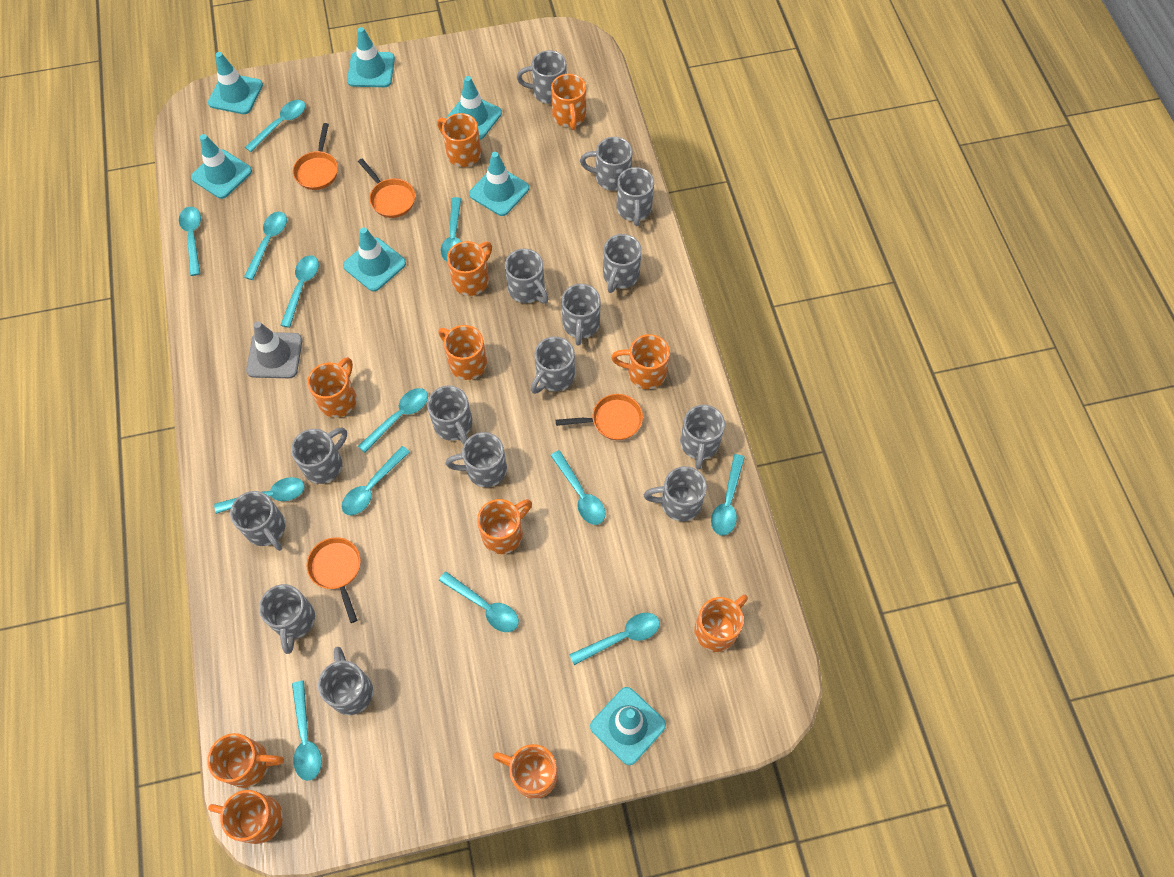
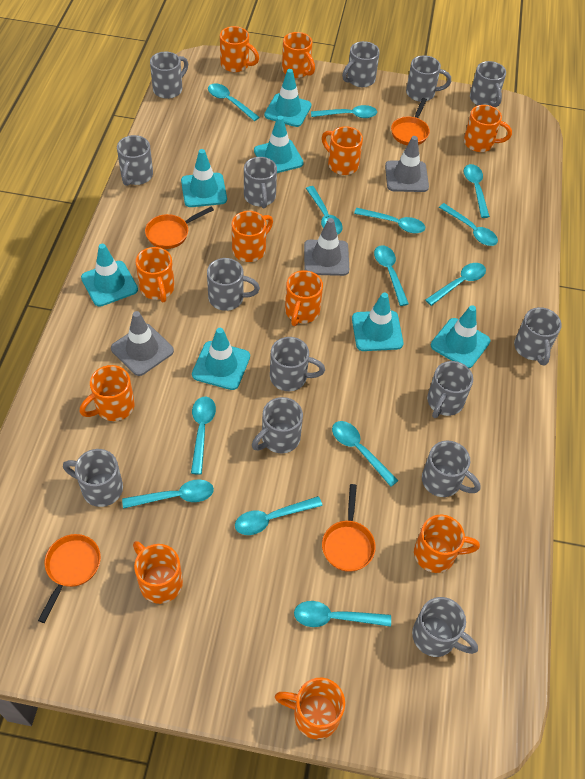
grey mug: [230,491,285,551] [259,584,315,654] [291,428,347,484] [318,647,373,715] [427,386,473,445] [446,432,507,487] [505,248,549,303] [517,50,567,104] [531,336,575,394] [561,284,601,346] [580,137,633,191] [603,234,642,293] [616,167,654,226] [644,466,707,521] [680,405,725,470] = 15 -> [63,449,123,507] [117,135,153,186] [150,51,188,99] [207,258,260,311] [244,157,277,209] [252,397,303,453] [270,337,325,391] [342,41,380,87] [406,55,451,102] [412,597,478,657] [422,440,480,497] [427,361,473,418] [470,61,506,107] [514,307,562,365] = 14
grey traffic cone: [246,321,302,378] = 1 -> [111,311,174,376] [304,218,349,276] [385,136,429,192] = 3

